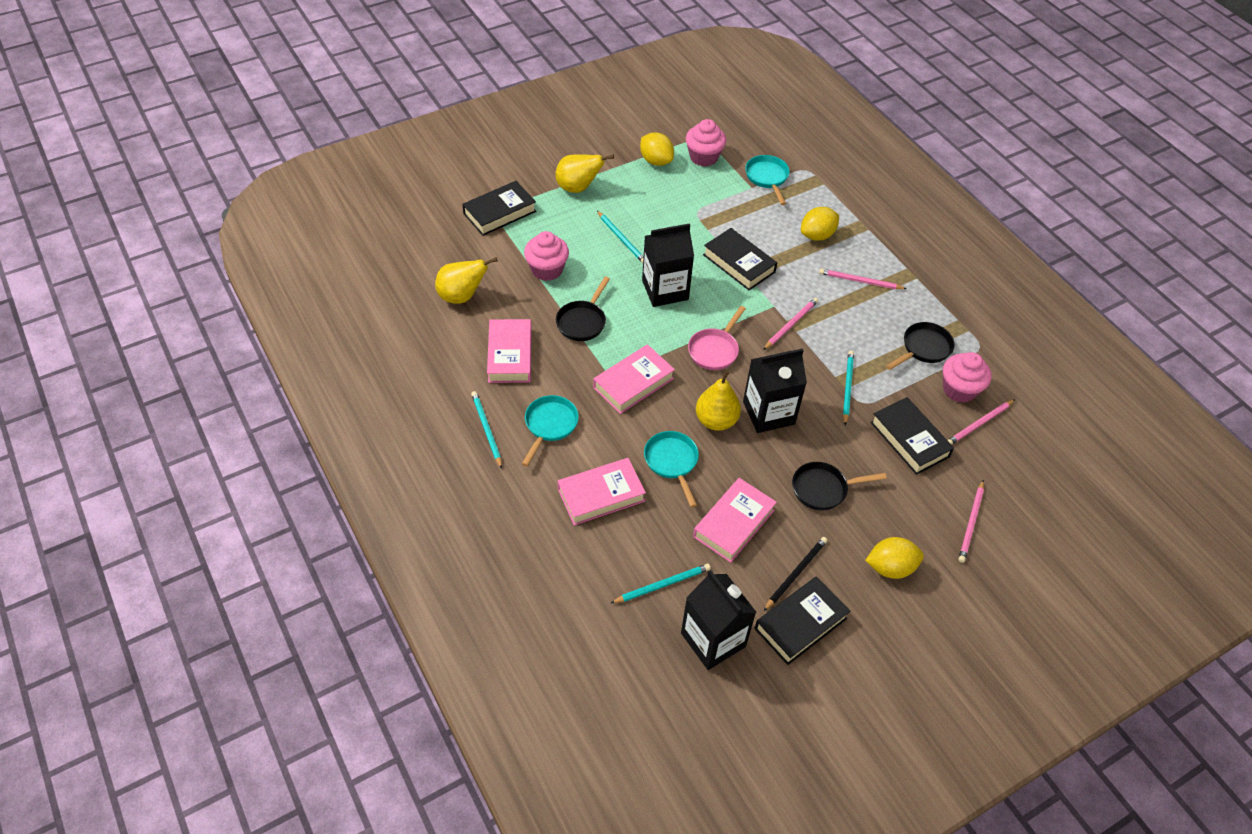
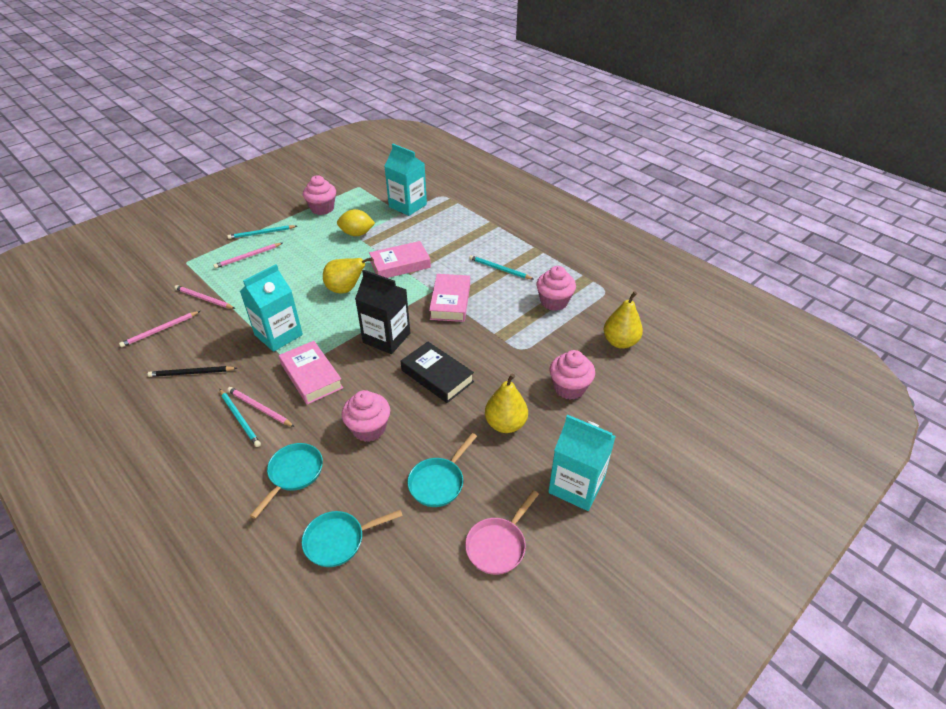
black book: [462,181,536,236] [703,228,777,290] [755,576,850,665] [870,397,954,475] = 4 -> [401,342,474,403] = 1
black carton: [642,223,694,307] [681,570,756,670] [743,348,807,433] = 3 -> [355,270,410,354] = 1
black pan: [556,276,610,341] [792,462,887,511] [886,322,955,370] = 3 -> none = 0
pink book: [487,319,532,383] [558,458,646,525] [593,344,675,414] [693,478,777,563] = 4 -> [279,341,343,405] [369,241,431,278] [429,274,470,322] = 3
pink cupcake: [524,231,569,281] [686,119,726,167] [943,352,991,403] = 3 -> [303,175,336,215] [342,390,390,442] [536,266,576,311] [550,350,595,400] = 4
turquoise carton: none = 0 -> [240,264,303,352] [385,144,427,216] [548,415,616,511] = 3
turquoise pencil: [471,391,502,469] [597,211,644,263] [611,564,711,603] [843,351,854,425] = 4 -> [220,389,261,447] [227,225,297,239] [469,255,533,279] = 3
yellow lemon: [640,132,674,166] [801,207,839,241] [865,537,924,579] = 3 -> [337,209,375,236] = 1

